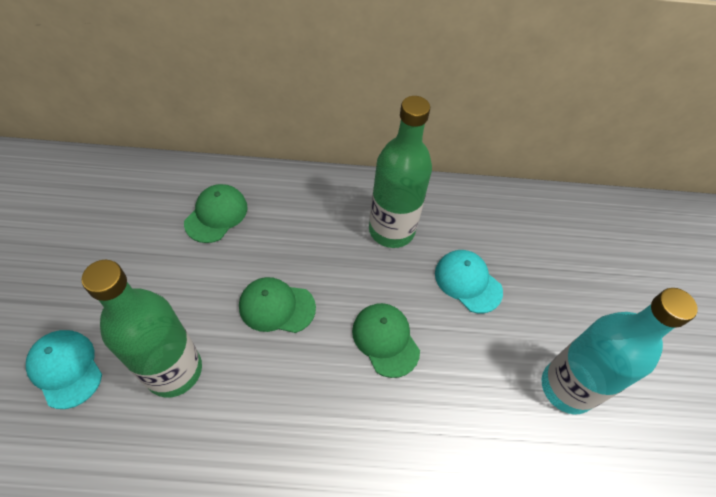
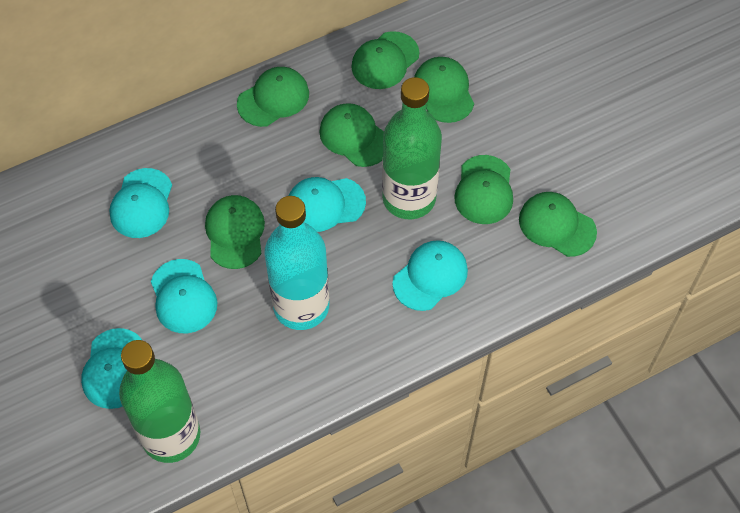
green cap: [184,184,248,243] [239,277,316,333] [352,303,420,378] = 3 -> [205,195,265,269] [237,67,309,127] [319,103,384,167] [351,31,419,89] [414,57,474,123] [454,155,513,224] [519,192,597,257] = 7
turquoise cap: [26,330,102,409] [435,250,503,313] = 2 -> [81,328,143,409] [110,168,172,238] [151,259,218,333] [289,177,366,232] [393,240,468,311] = 5

